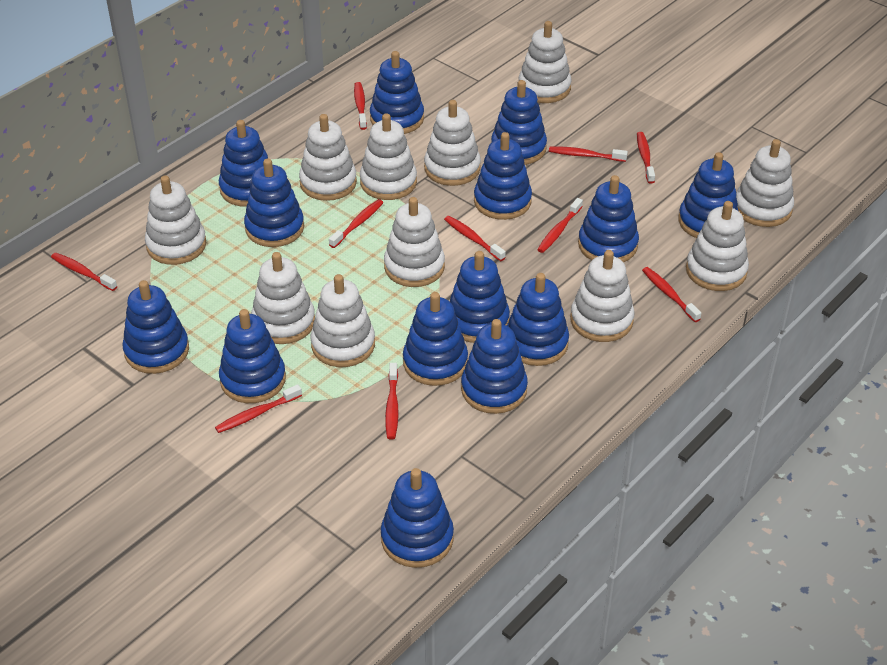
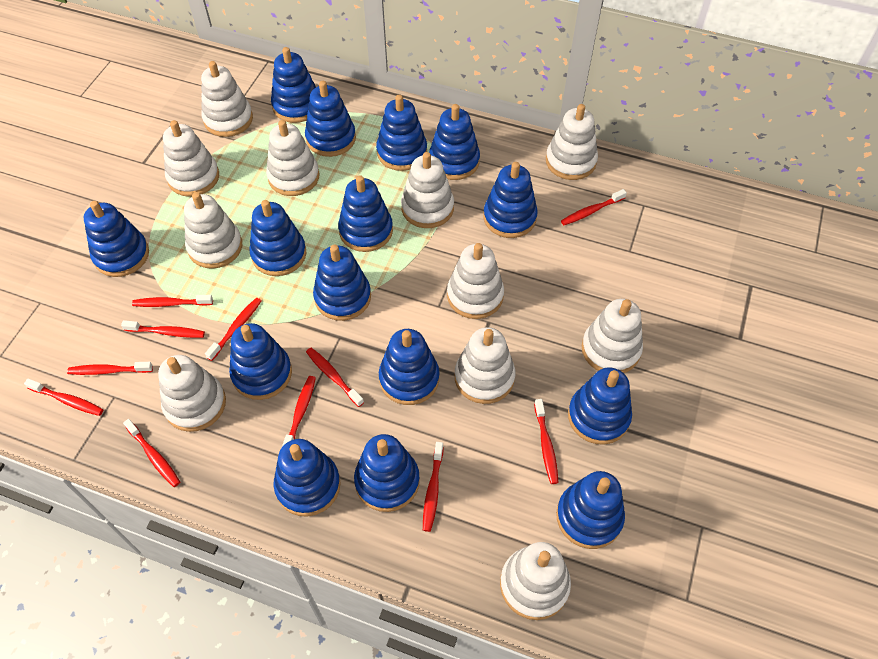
blue stacking toy: [122,280,189,374] [219,120,268,207] [219,309,286,403] [244,159,304,247] [370,51,424,134] [381,468,454,568] [403,292,468,386] [450,251,510,343] [461,319,528,414] [474,132,532,220] [491,80,547,165] [507,273,569,366] [578,175,639,262] [679,152,738,238] = 14 -> [83,201,149,277] [229,323,292,400] [250,200,306,276] [271,47,316,123] [273,439,341,517] [305,81,356,157] [313,245,371,321] [338,176,393,252] [354,434,420,512] [376,95,427,171] [379,329,440,405] [429,104,480,180] [484,162,538,238] [556,471,625,549] [568,368,632,445] = 15
red toothbrush: [51,253,117,291] [215,384,302,433] [329,199,383,248] [354,82,367,130] [385,363,399,439] [444,216,506,261] [537,198,583,253] [549,147,628,162] [637,132,655,184] [642,267,701,322] = 10 -> [24,379,103,416] [67,362,153,375] [121,320,205,338] [123,419,180,487] [132,295,213,307] [205,298,261,361] [282,376,316,447] [306,348,364,407] [423,442,444,532] [534,399,558,484] [561,189,627,225] = 11

